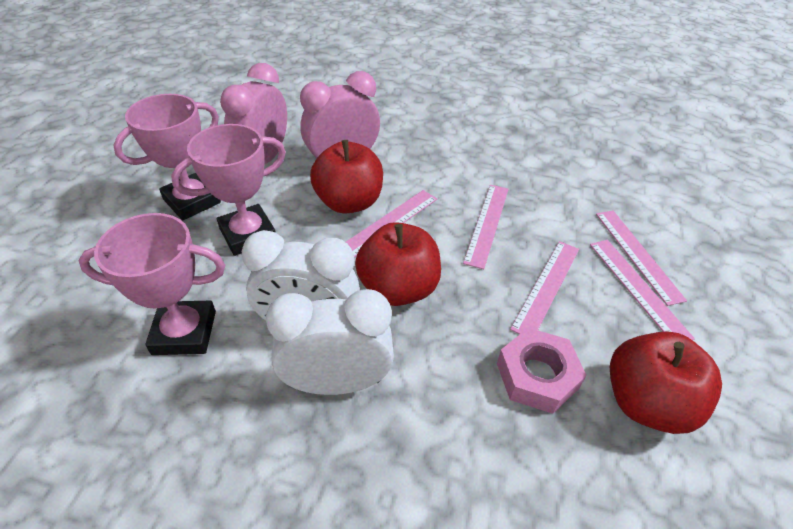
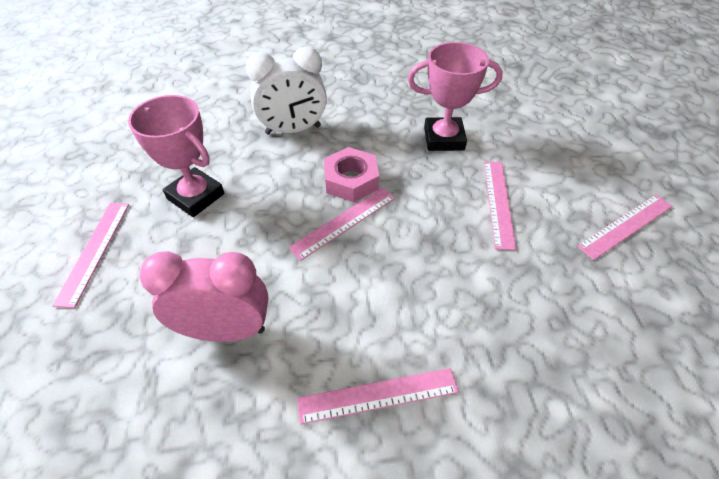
pink clock: [220,63,287,164] [300,71,380,158] = 2 -> [140,251,268,342] = 1
pink trophy: [78,213,225,355] [113,94,221,220] [171,124,286,256] = 3 -> [128,95,224,217] [408,42,503,151] = 2
red apple: [310,140,383,213] [355,222,441,306] [610,331,722,434] = 3 -> none = 0
white clock: [242,230,360,321] [266,289,394,395] = 2 -> [246,47,327,134] = 1

